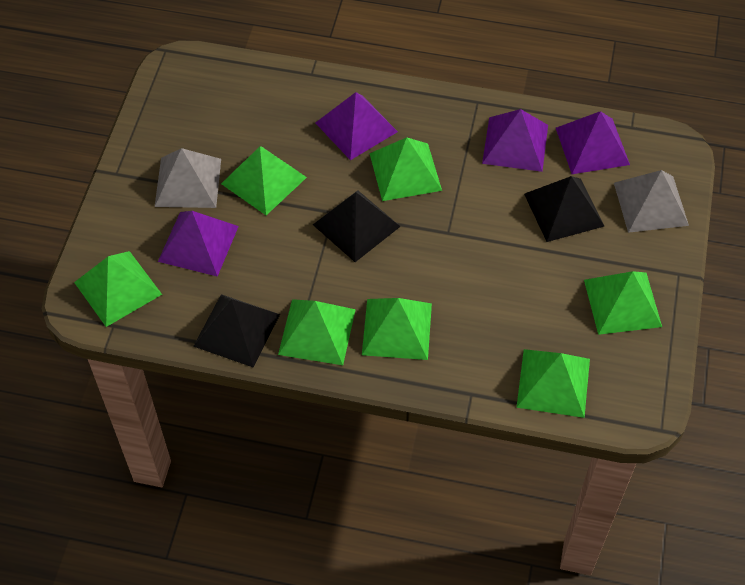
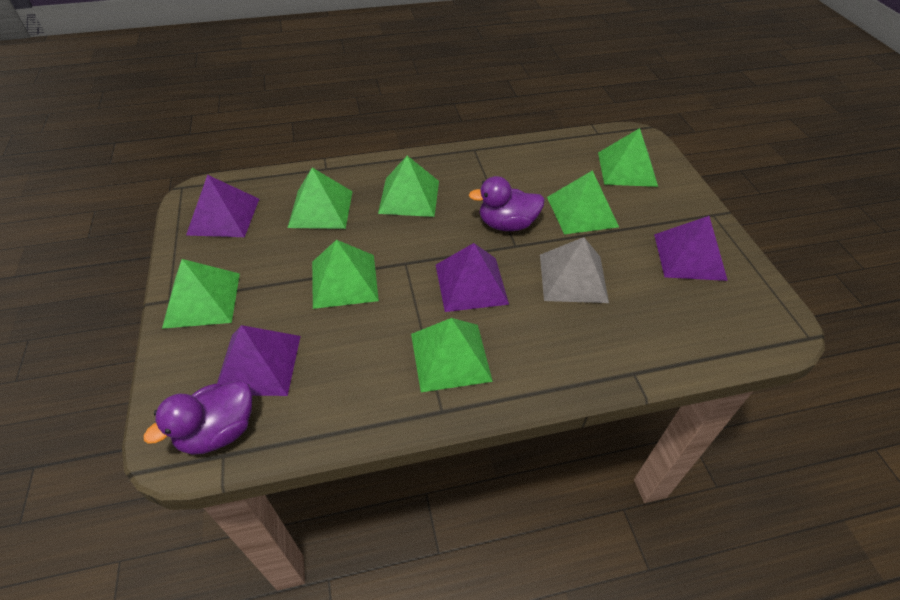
black pyramid: [193,294,280,368] [313,190,401,262] [524,176,605,242] = 3 -> none = 0
grey pyramid: [155,148,221,208] [614,170,689,233] = 2 -> [540,237,609,303] = 1
purple duck: none = 0 -> [144,380,252,455] [469,176,545,231] = 2

